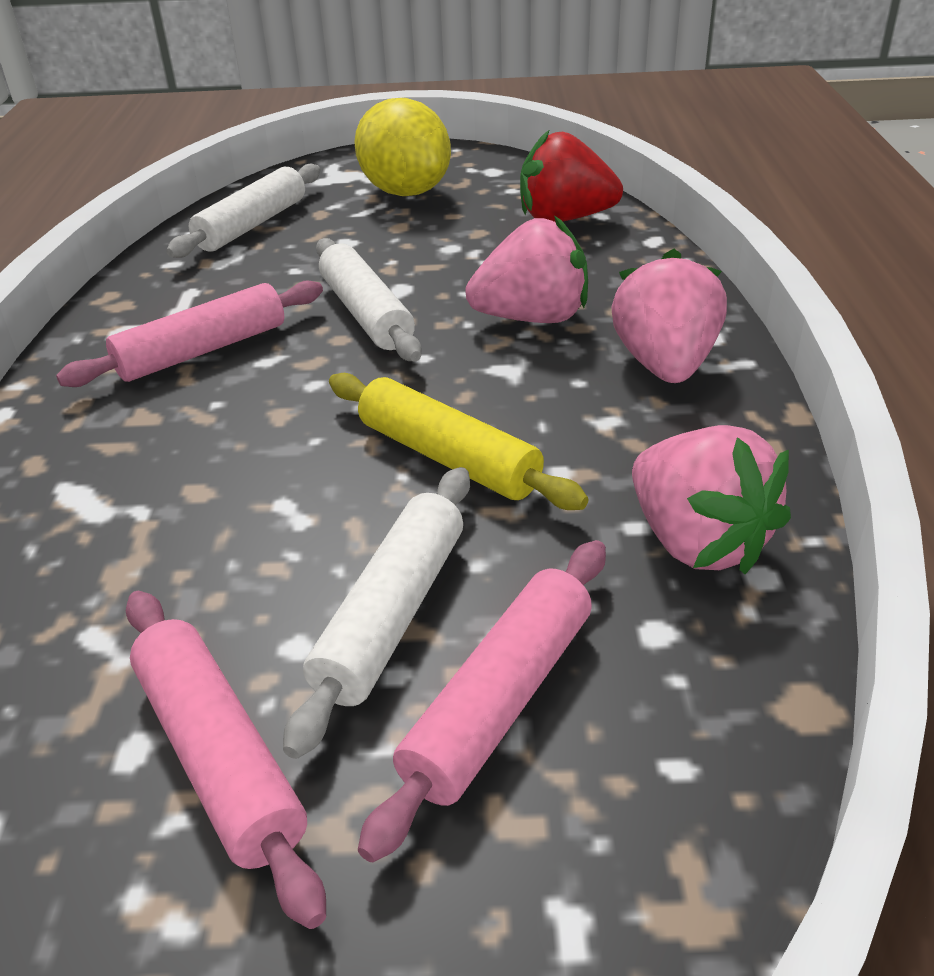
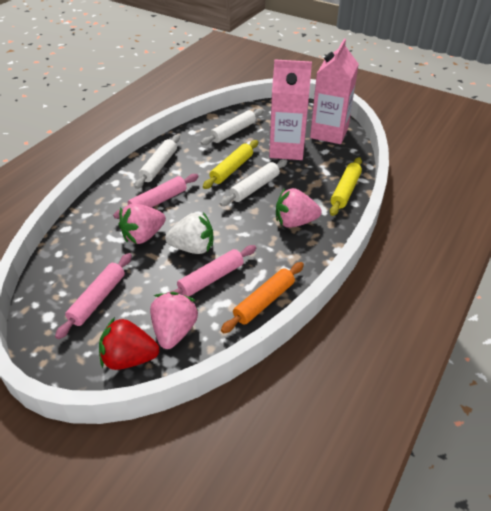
orange rolling pin: none = 0 -> [221,262,304,333] = 1
pink carton: none = 0 -> [269,59,312,160] [310,39,359,144] = 2
white strawberry: none = 0 -> [165,212,214,254] = 1
yellow lemon: [354,98,451,196] = 1 -> none = 0
yellow rolling pin: [329,373,588,510] = 1 -> [203,140,258,189] [330,157,362,216] = 2

